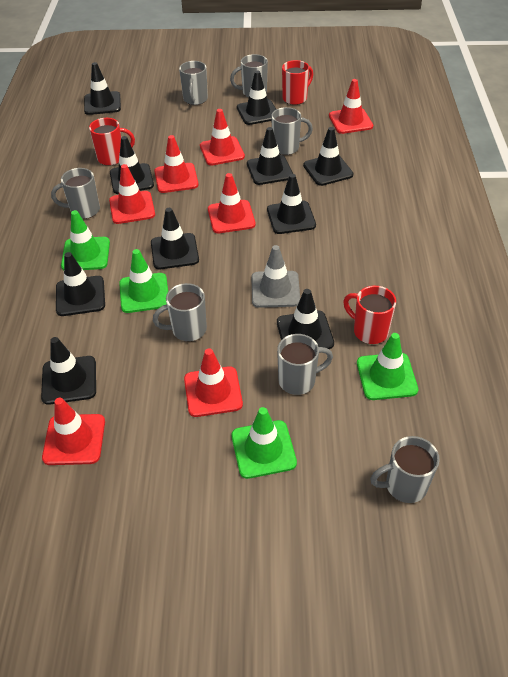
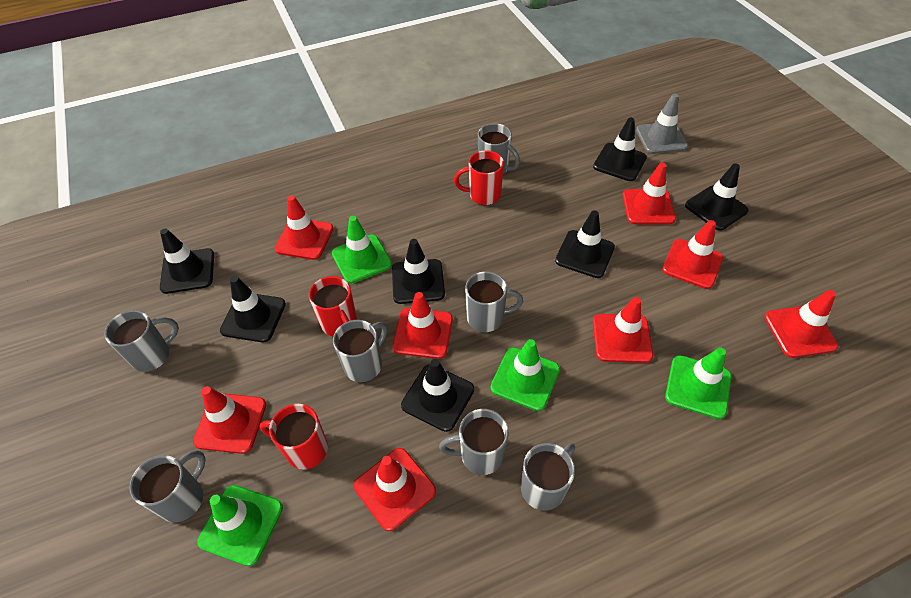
black traffic cone: [41,337,96,405] [56,252,105,316] [84,62,121,115] [110,136,154,194] [151,208,199,269] [237,71,276,125] [247,127,293,185] [267,174,316,234] [277,289,334,349] [303,127,353,186] = 10 -> [160,228,214,294] [220,276,286,342] [392,239,445,304] [401,359,474,432] [555,210,615,278] [593,118,647,181] [685,163,749,231] = 7
red traffic cone: [42,398,105,465] [109,164,155,224] [154,135,199,193] [184,349,243,417] [200,109,245,165] [208,173,255,233] [329,79,373,134] = 7 -> [193,386,266,454] [275,195,333,260] [354,448,436,531] [392,292,453,359] [593,297,653,363] [623,163,676,224] [662,220,723,289] [764,290,838,358] = 8

